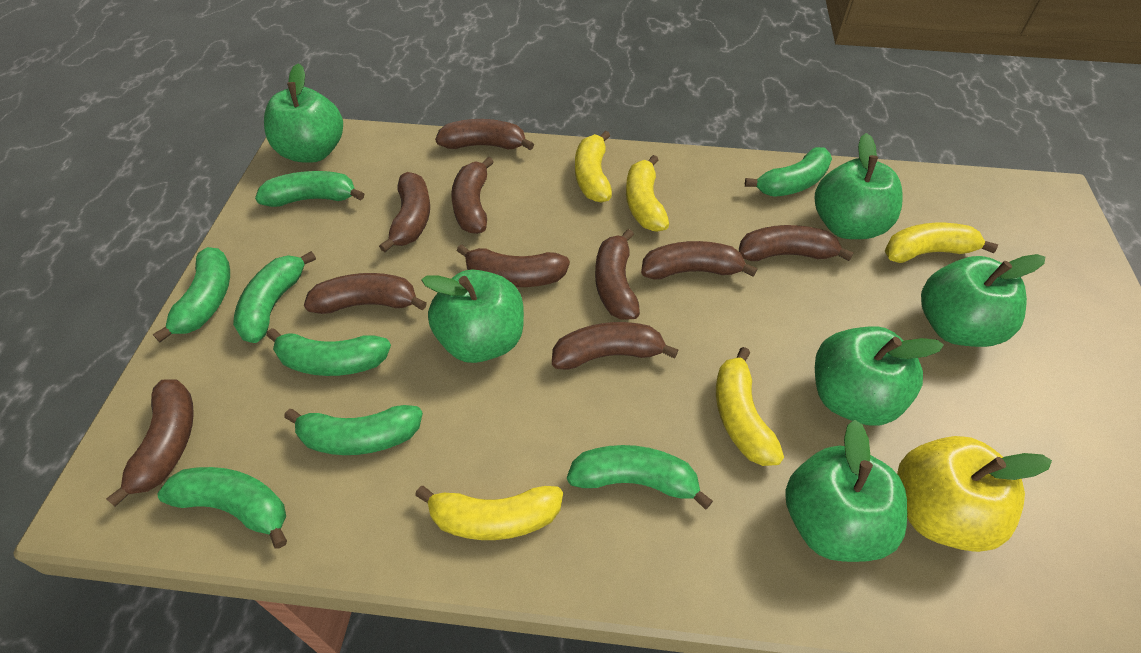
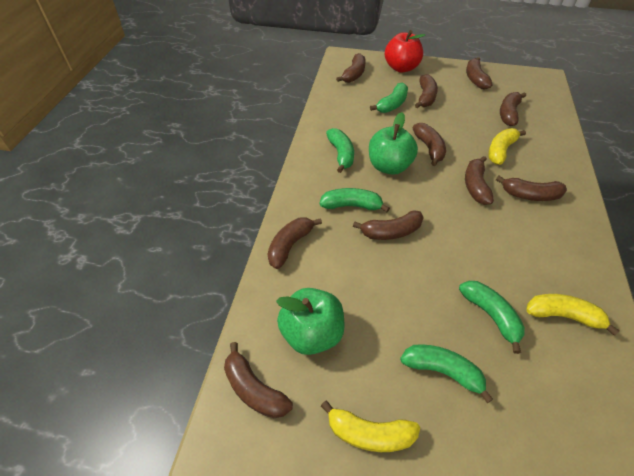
green apple: [264,63,343,163] [421,270,524,363] [785,420,907,562] [815,133,903,239] [815,326,944,426] [921,254,1045,347] = 6 -> [276,288,345,355] [369,112,418,175] = 2
green banana: [153,247,230,342] [157,467,287,549] [233,251,316,343] [255,171,364,207] [266,328,391,376] [284,405,423,455] [567,445,713,509] [745,147,832,197] = 8 -> [319,188,390,212] [326,128,354,173] [370,82,408,113] [400,344,493,403] [459,281,525,354] = 5
red apple: none = 0 -> [385,30,425,73] = 1
yellow apple: [897,436,1052,552] = 1 -> none = 0
yellow banana: [415,486,563,540] [575,130,612,202] [626,155,669,232] [716,347,784,466] [885,223,998,263] = 5 -> [321,400,420,452] [488,128,526,165] [527,294,620,336] = 3

